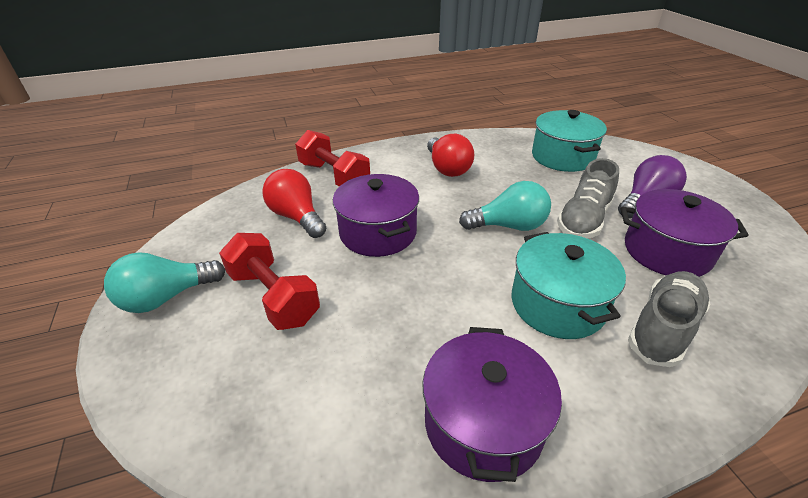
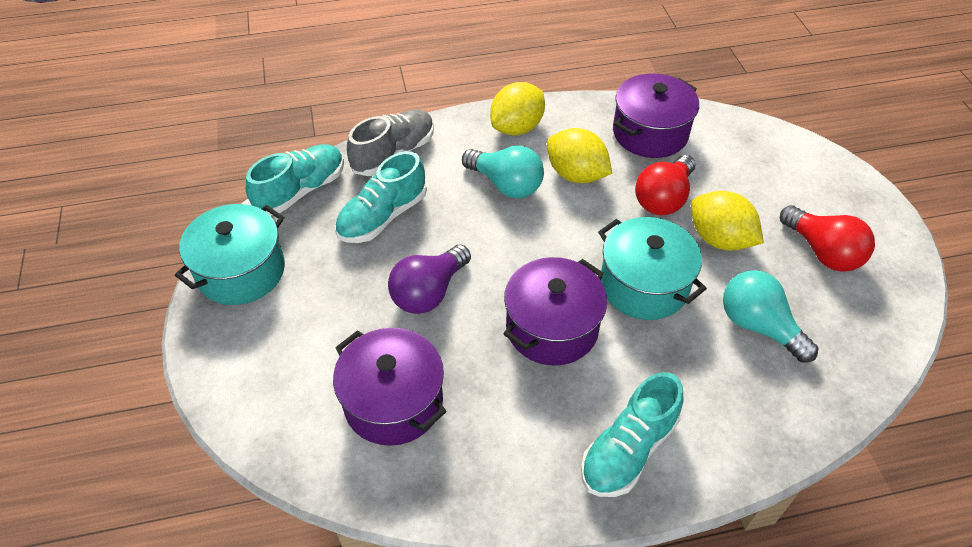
grey shoe: [557,158,619,238] [628,271,711,367] = 2 -> [347,109,434,176] = 1
red dumbbell: [219,233,320,330] [295,130,370,187] = 2 -> none = 0
turquoise shoe: none = 0 -> [246,144,344,215] [335,151,427,243] [581,372,683,497] = 3
yellow lemon: none = 0 -> [490,82,545,136] [547,128,612,183] [691,191,764,251] = 3

